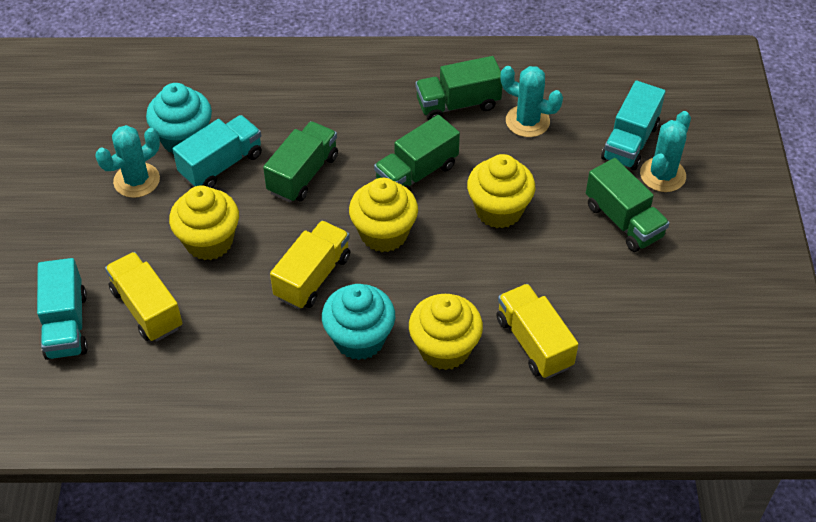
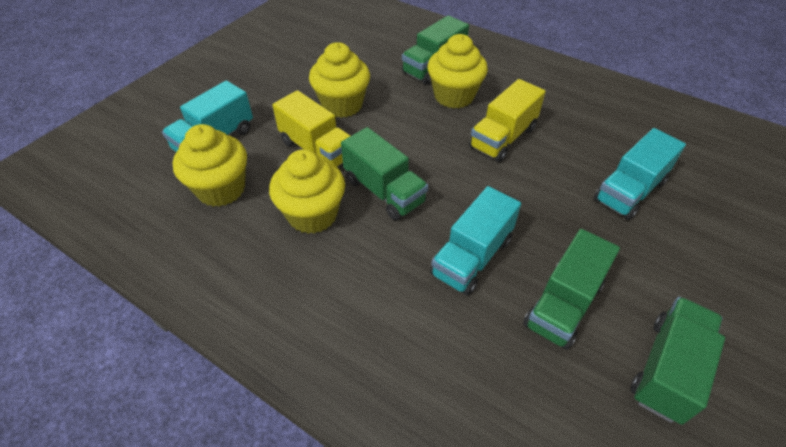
turquoise cactus: [95,125,160,198] [500,66,563,137] [640,111,691,192] = 3 -> none = 0
turquoise cupcake: [146,83,212,153] [322,284,395,360] = 2 -> none = 0
yellow truck: [105,252,182,341] [270,221,351,309] [496,284,578,379] = 3 -> [272,90,350,167] [469,79,546,162] = 2

